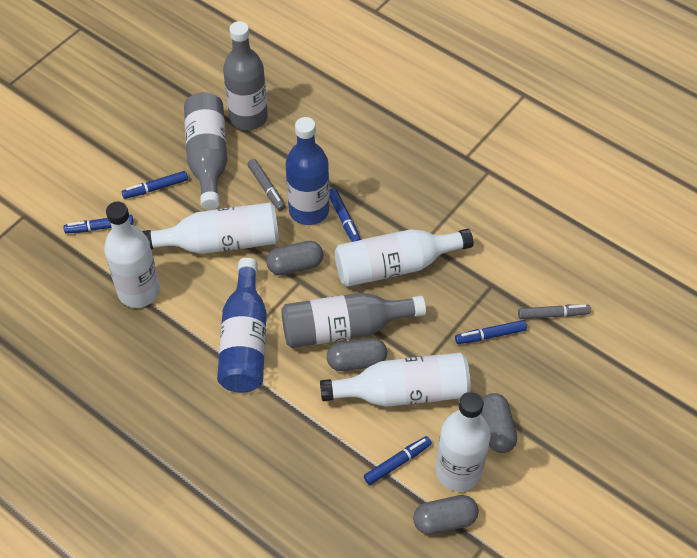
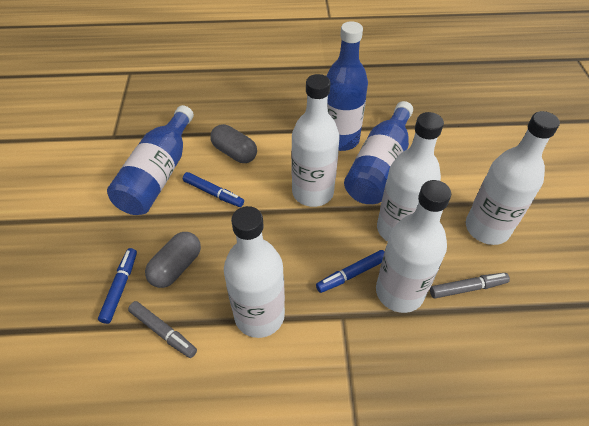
blue bottle: [217,258,267,393] [286,117,329,225] = 2 -> [107,105,194,215] [327,21,368,151] [344,101,413,204] = 3
blue marker: [63,215,134,234] [122,171,188,199] [329,188,361,242] [364,436,432,485] [455,320,527,344] = 5 -> [98,248,137,324] [183,172,244,207] [316,250,385,293] = 3
grey bottle: [184,92,228,210] [223,21,268,130] [281,293,426,348] = 3 -> none = 0
grey capsule: [266,241,323,275] [327,338,387,371] [413,495,479,535] [481,393,517,453] = 4 -> [145,232,201,288] [210,124,257,163] = 2

